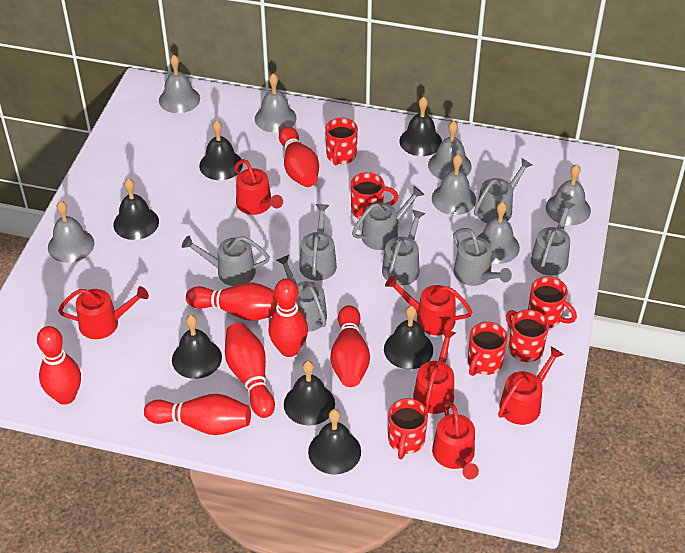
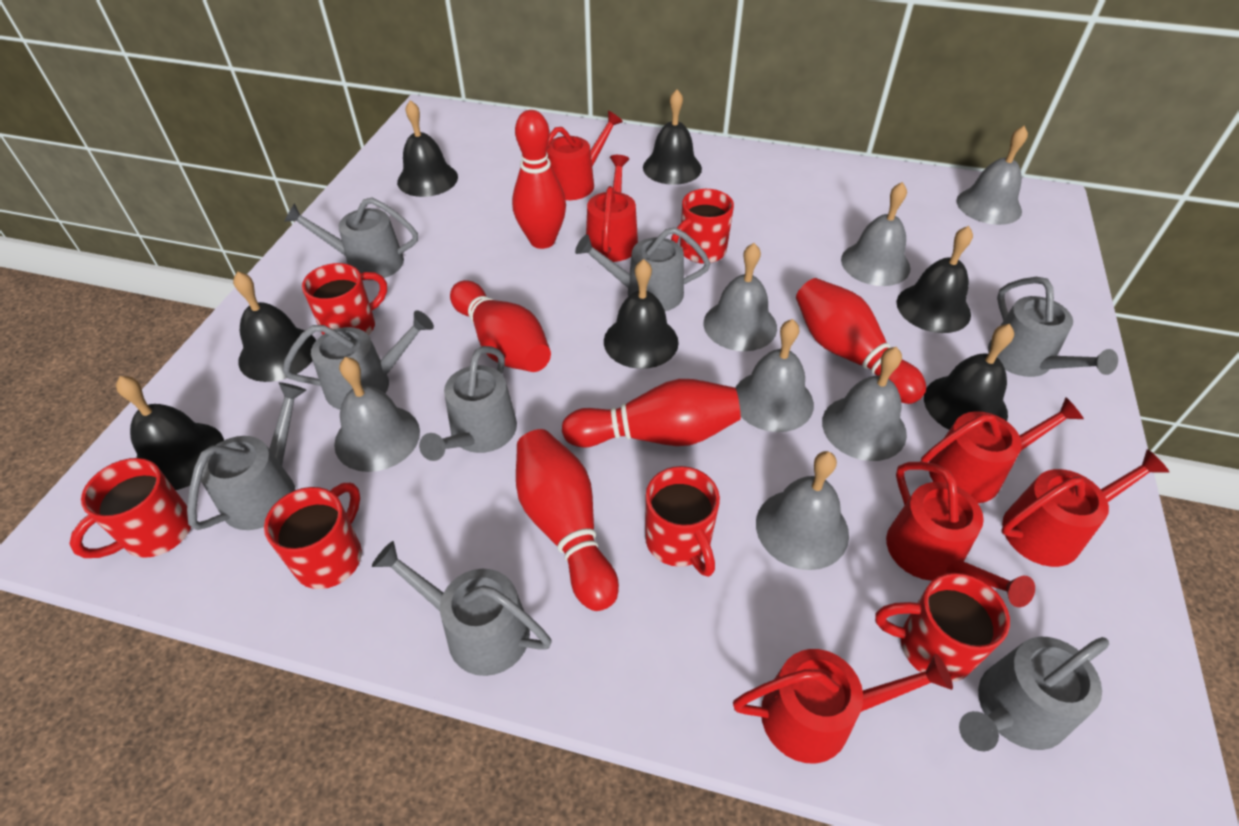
red bowling pin: [37,326,81,405] [144,394,251,435] [186,283,278,321] [225,323,275,418] [269,279,308,357] [279,126,319,187] [330,305,370,387] = 7 -> [450,280,551,372] [512,110,566,249] [516,429,619,611] [562,379,741,447] [796,278,926,404] = 5

